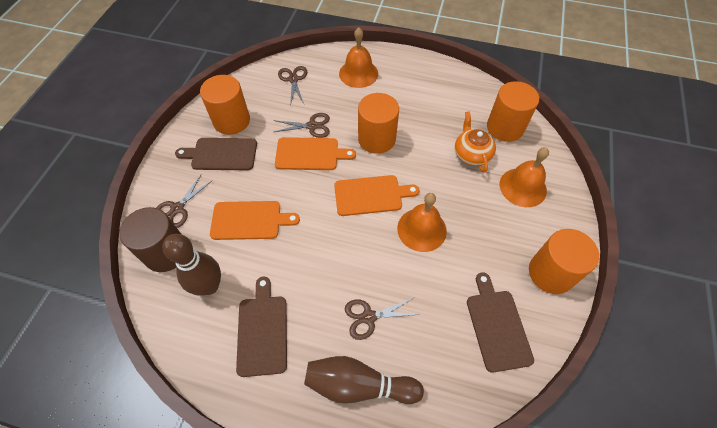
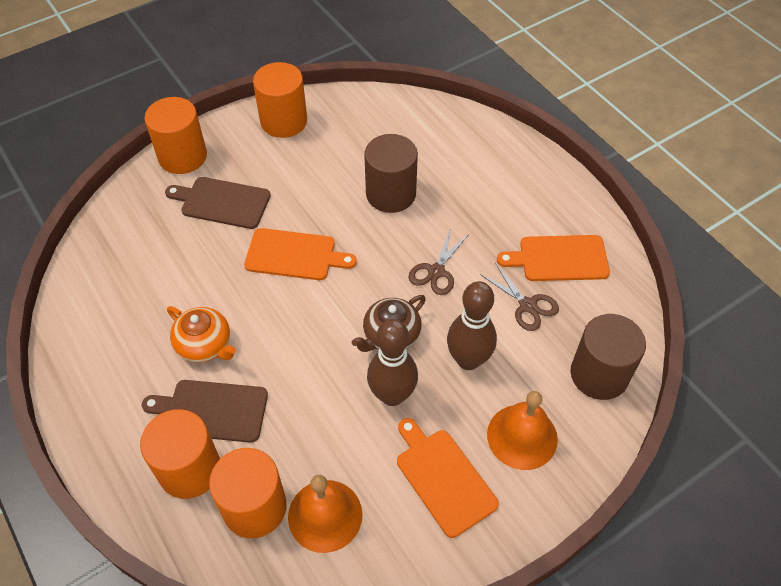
brown cutting board: [175,138,257,170] [236,277,287,377] [467,272,534,373] = 3 -> [142,380,268,443] [165,177,271,229] = 2
brown cylinder: [119,207,181,272] = 1 -> [364,134,418,213] [571,314,646,400] = 2
brown scissors: [156,175,213,228] [273,113,330,138] [278,66,307,106] [345,298,420,340] = 4 -> [409,230,469,295] [480,263,559,331] = 2
brown teapot: none = 0 -> [352,295,426,352] = 1
orange bell: [339,27,378,88] [397,193,447,252] [500,147,549,207] = 3 -> [288,475,362,553] [487,391,558,470] = 2

